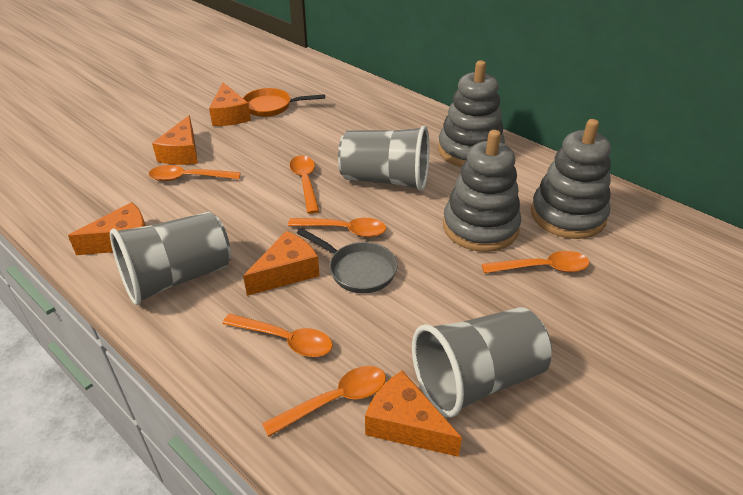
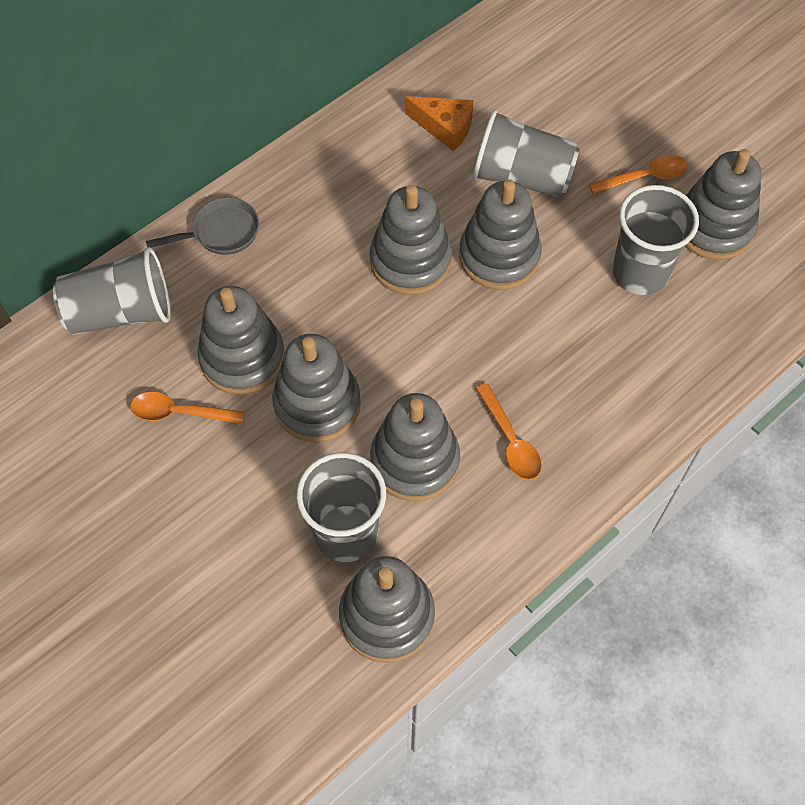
grey cup: [110,212,231,305] [338,125,429,191] [412,307,552,417] = 3 -> [53,247,171,335] [296,453,386,562] [472,109,580,197] [612,185,699,295] = 4
grey stacking toy: [438,60,505,167] [443,130,521,252] [531,119,611,239] = 3 -> [197,286,285,395] [272,334,361,443] [339,556,435,663] [370,185,452,295] [370,393,460,501] [459,180,542,290] [685,149,762,260] = 7
orange cheese: [68,202,146,255] [152,115,198,165] [209,83,251,126] [243,231,320,296] [365,370,462,457] = 5 -> [405,96,474,151] = 1
orange pan: [243,88,325,117] = 1 -> none = 0
orange spoon: [149,165,241,181] [222,314,333,357] [262,366,386,437] [288,218,386,237] [290,156,319,214] [482,251,590,273] = 6 -> [130,392,245,424] [476,383,542,480] [589,155,688,194] = 3

